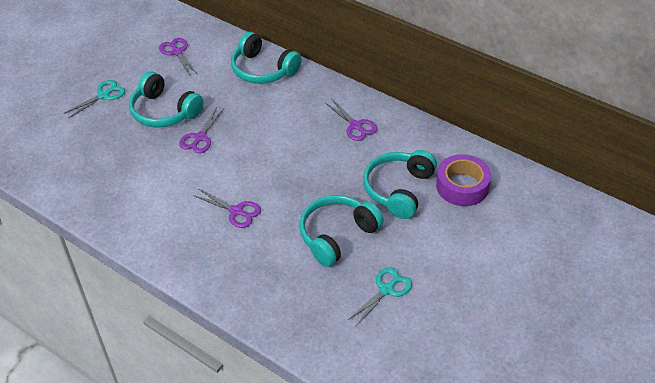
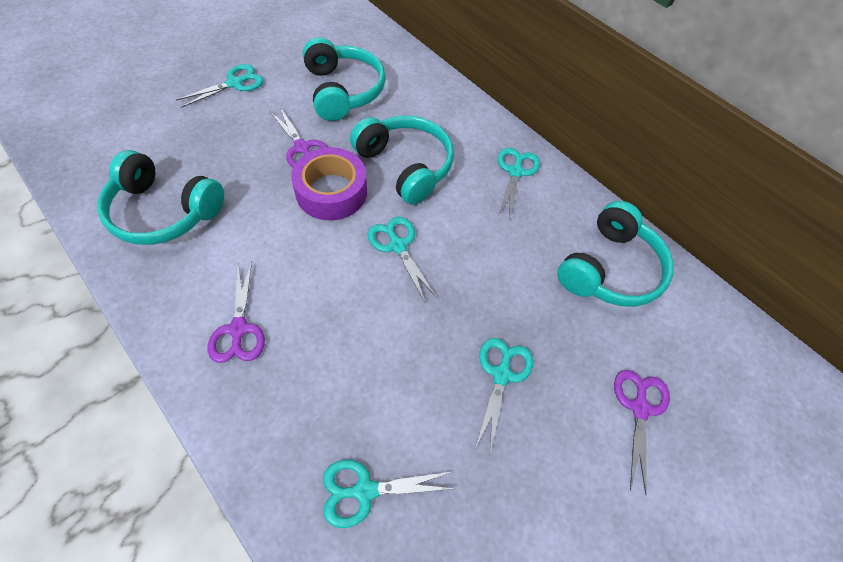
purple scissors: [159,38,196,75] [179,107,224,153] [193,189,261,228] [325,99,377,141] = 4 -> [208,261,265,363] [271,107,328,168] [614,370,670,495] = 3
turquoise scissors: [63,80,125,118] [348,267,412,327] = 2 -> [176,64,263,108] [323,460,456,528] [368,217,437,302] [475,338,533,454] [498,148,540,217] = 5

